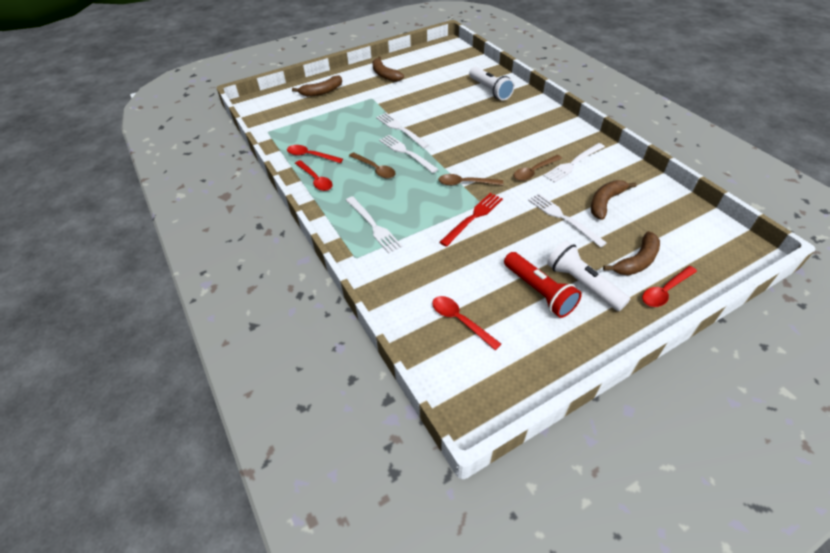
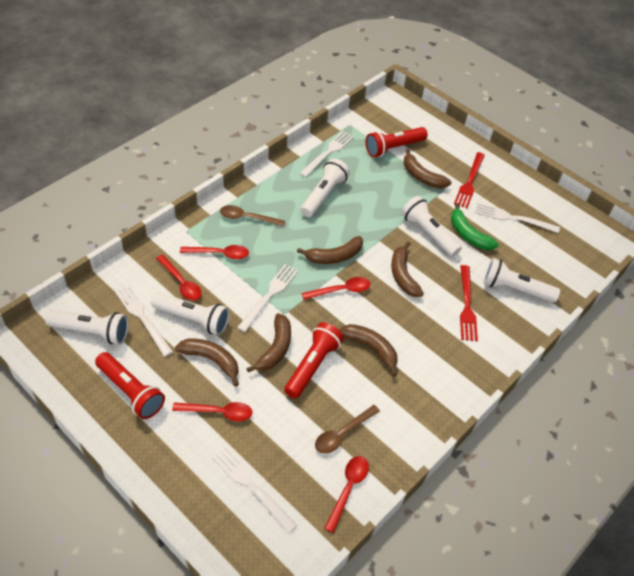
brown banana: [292,75,342,97] [372,56,404,82] [591,180,637,220] [603,231,660,275] = 4 -> [175,338,239,386] [247,313,291,372] [297,236,363,264] [339,324,398,377] [391,241,424,297] [404,149,452,189] = 6
brown spoon: [349,152,396,179] [438,174,503,186] [513,155,562,181] = 3 -> [220,205,285,227] [315,405,380,454] = 2
green banana: none = 0 -> [451,203,499,250] = 1
red flashlight: [504,252,582,318] = 1 -> [95,352,165,419] [284,322,344,399] [366,127,428,157] = 3
red fork: [440,193,503,247] = 1 -> [454,152,485,208] [460,265,478,341] = 2
red spoon: [287,145,343,163] [295,160,333,191] [432,296,501,350] [642,266,697,307] = 4 -> [156,254,202,300] [172,402,252,421] [180,245,249,259] [301,277,371,300] [324,456,369,533] = 5
white flashlight: [469,67,515,101] [547,241,630,311] = 2 -> [45,309,129,344] [151,292,230,335] [300,158,350,217] [401,196,462,257] [483,258,560,303] = 5

